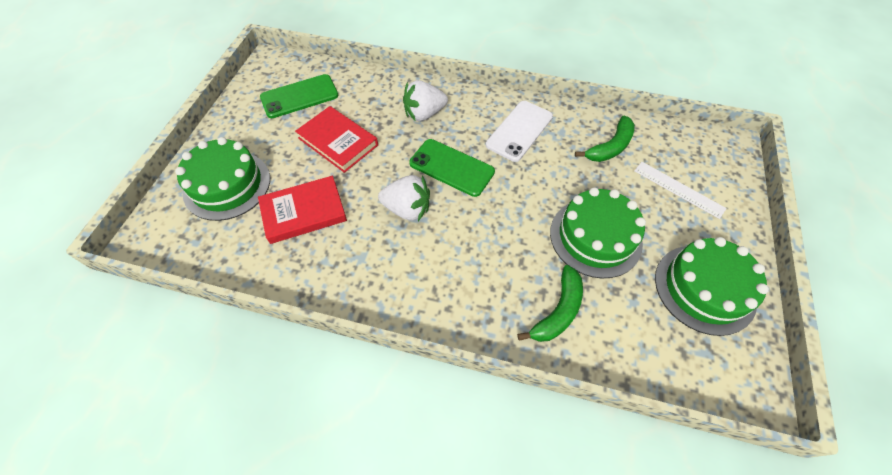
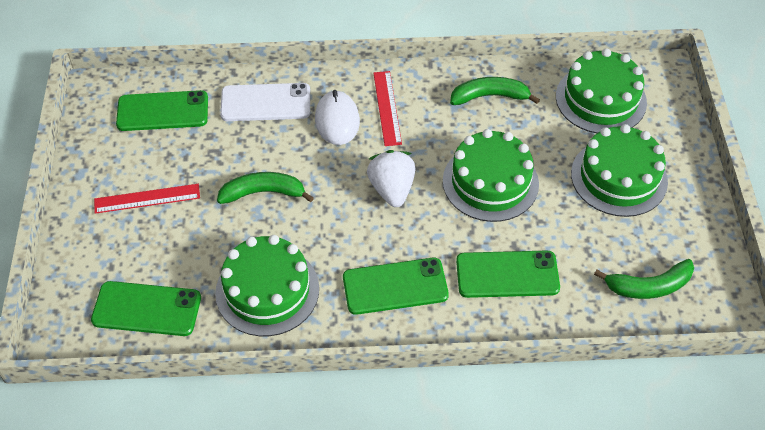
green banana: [517,265,583,342] [575,116,635,162] = 2 -> [217,172,314,204] [450,77,540,105] [594,259,694,299] = 3
green cake: [175,137,270,221] [550,187,646,278] [655,237,769,336] = 3 -> [215,235,319,336] [443,129,539,222] [556,48,647,133] [571,124,668,217] = 4
green phone: [260,74,339,118] [409,139,495,197] = 2 -> [91,281,201,336] [116,90,208,131] [343,258,449,315] [456,251,560,298] = 4
red book: [258,176,347,244] [295,106,378,173] = 2 -> none = 0
red ruler: none = 0 -> [94,184,200,214] [373,71,402,146] = 2
white mouse: none = 0 -> [315,90,360,145] = 1
white ruler: [634,162,727,219] = 1 -> none = 0
white strawberry: [378,175,430,221] [403,80,448,121] = 2 -> [367,150,416,207] = 1

